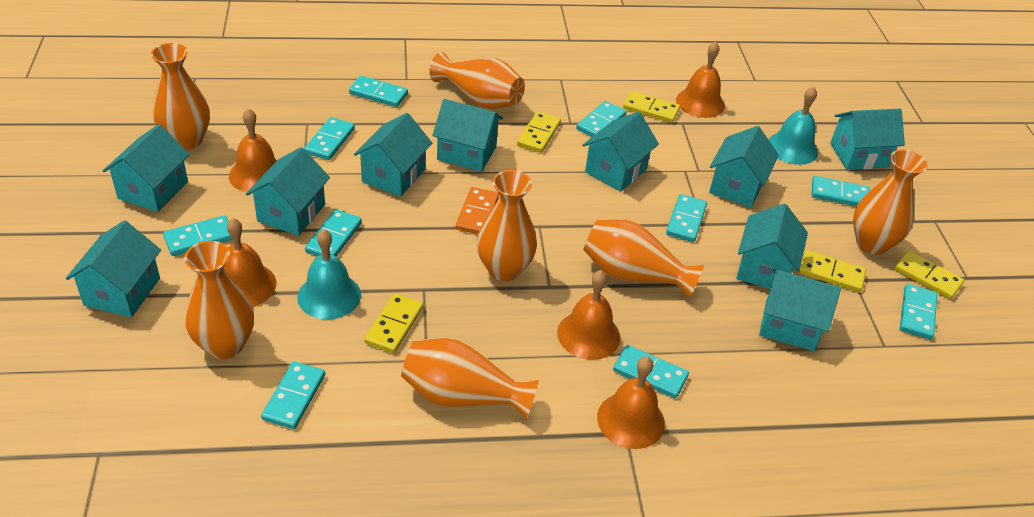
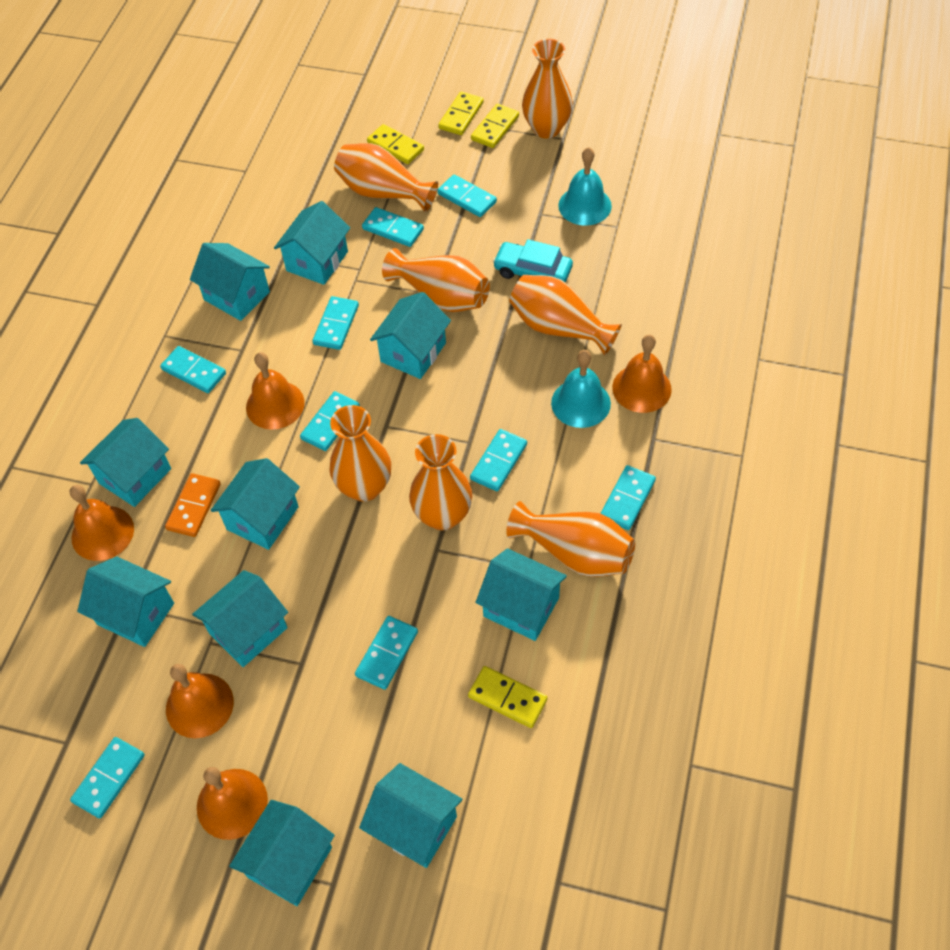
turquoise car: none = 0 -> [493,239,573,283] = 1
turquoise domino: [163,215,232,256] [261,361,325,429] [304,117,355,160] [305,209,362,256] [349,76,408,107] [576,101,626,137] [613,345,689,398] [666,194,707,242] [812,176,870,206] [900,284,937,339] = 10 -> [70,737,145,818] [160,346,226,393] [300,391,360,451] [312,296,359,350] [355,616,418,690] [362,207,424,247] [437,174,497,217] [470,429,527,491] [600,465,656,530] = 9
yellow domino: [364,294,423,353] [517,112,561,153] [623,91,680,123] [799,250,866,292] [894,250,964,299] = 5 -> [367,124,424,164] [438,91,484,135] [468,666,547,728] [471,104,519,148] = 4

